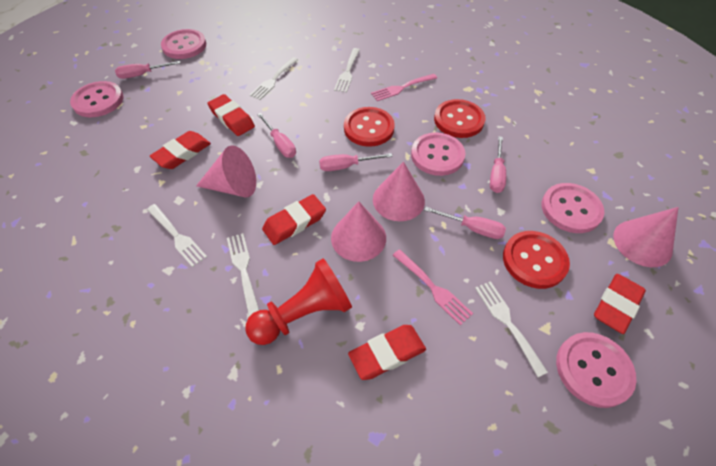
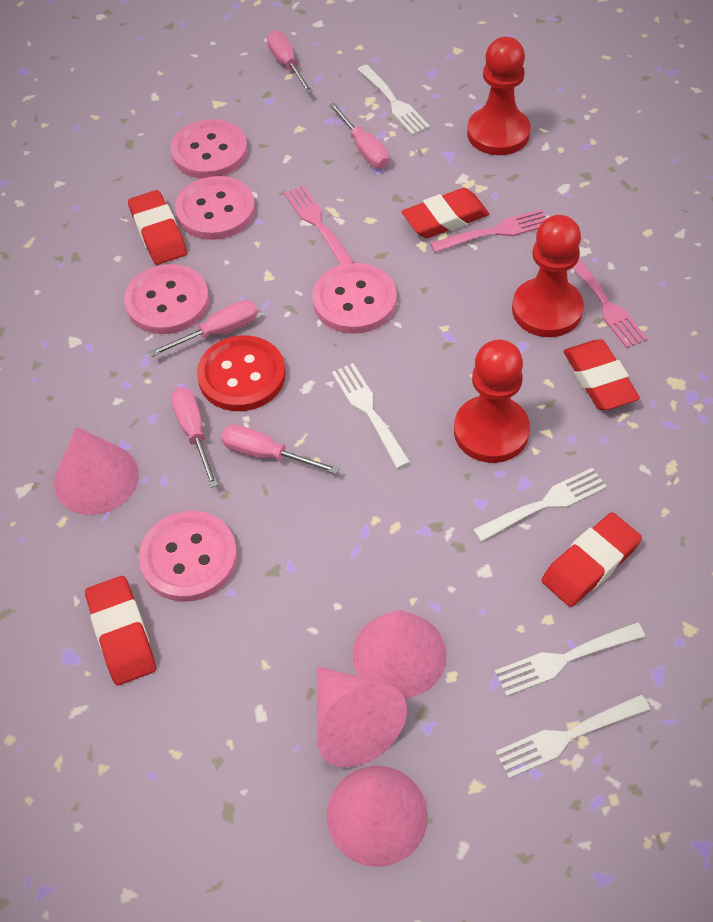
pink fork: [371,74,437,101] [393,249,473,326] = 2 -> [284,186,355,265] [430,209,547,253] [573,259,647,348] = 3
red button: [344,107,395,147] [434,99,485,138] [503,231,570,289] = 3 -> [197,335,286,411] = 1
red pawn: [245,258,352,345] = 1 -> [454,340,530,463] [467,37,531,155] [512,215,584,337] = 3

